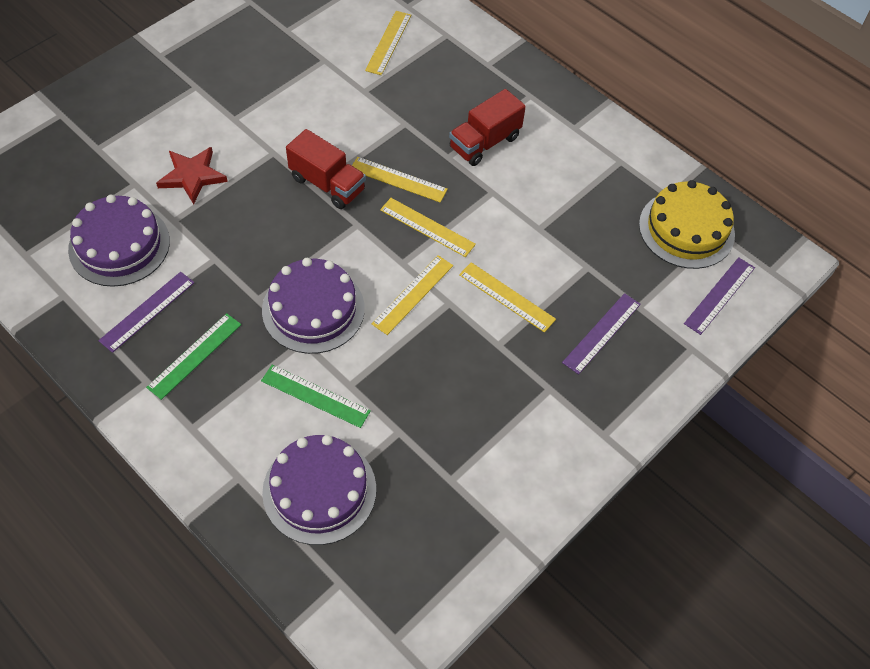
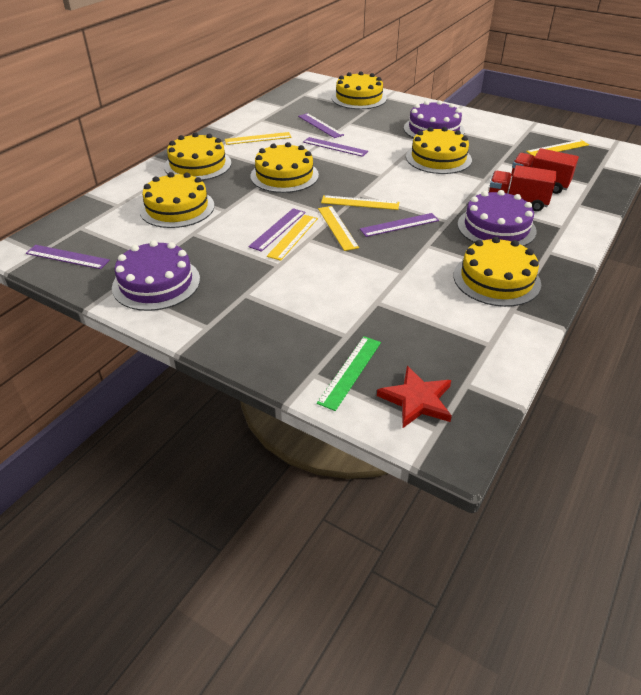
green ruler: [146,313,241,400] [261,365,371,428] = 2 -> [317,336,381,411] = 1
purple ruler: [98,272,195,353] [562,293,641,375] [684,257,755,335] = 3 -> [26,245,110,269] [248,208,306,252] [298,113,344,138] [303,137,368,157] [360,213,439,237] = 5
yellow cake: [639,180,735,269] = 1 -> [139,172,214,228] [164,132,232,181] [250,142,319,193] [331,71,387,109] [406,127,472,174] [453,237,541,307] = 6

